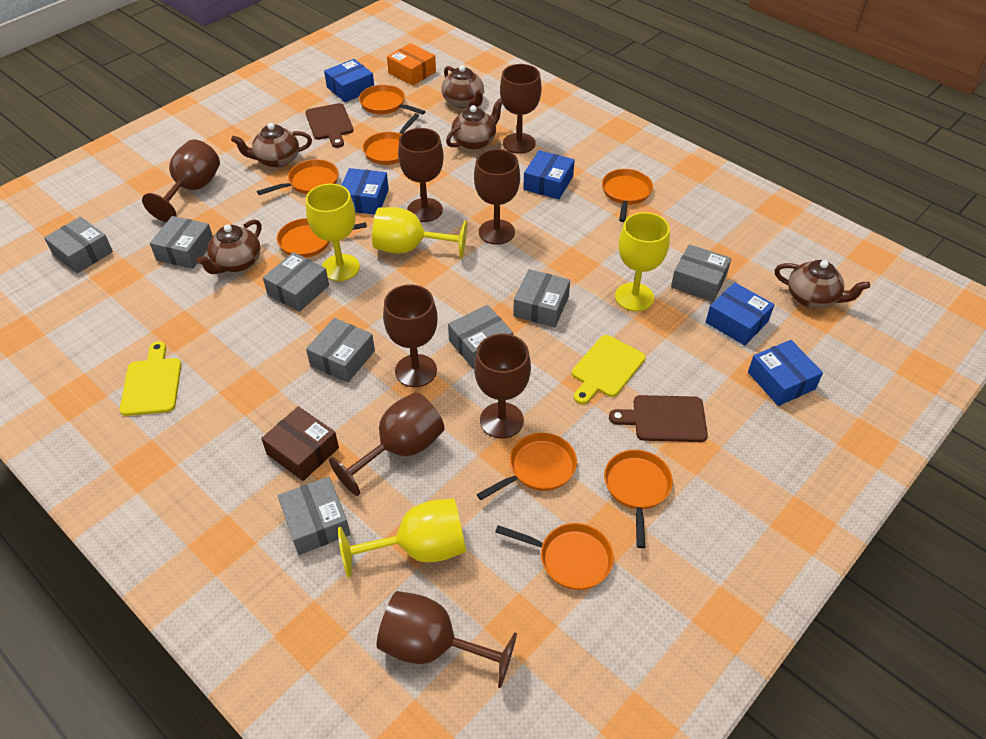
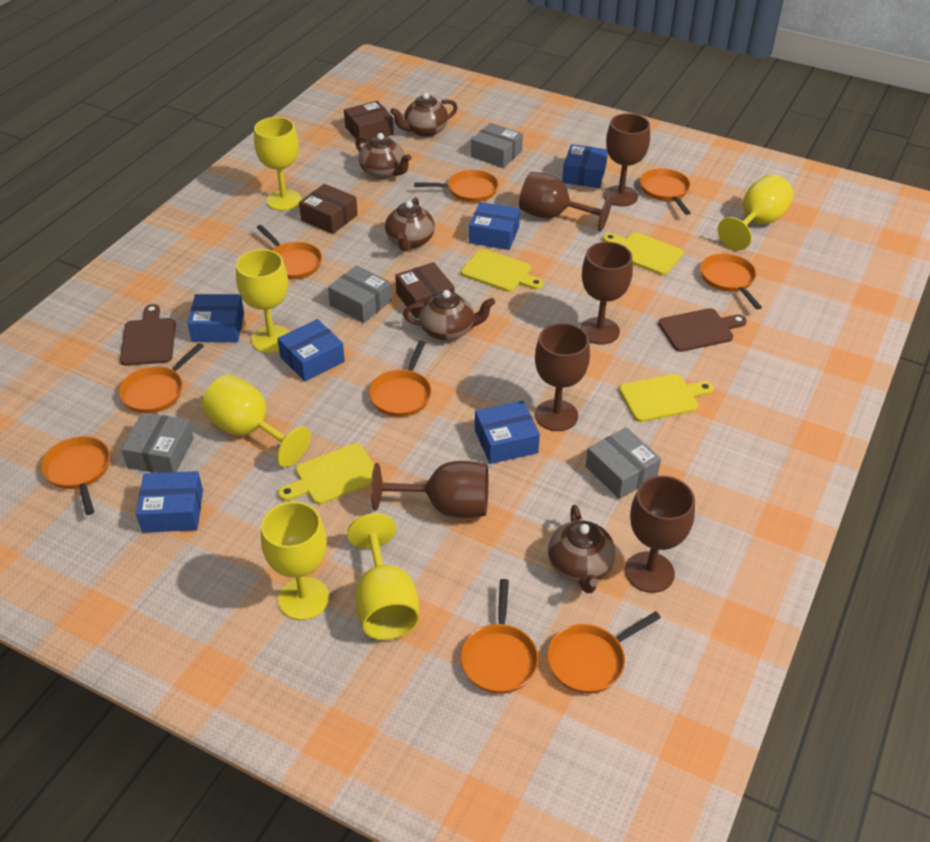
blue box: [324,59,374,102] [341,168,389,214] [523,150,575,199] [706,282,774,345] [748,340,823,406] = 5 -> [136,471,203,533] [187,294,244,342] [277,319,345,381] [469,202,520,250] [475,401,540,464] [562,144,608,188] = 6
brown box: [261,406,339,481] = 1 -> [299,184,358,234] [344,101,394,144] [395,262,454,318] = 3
brown goblet: [142,139,220,222] [329,392,445,496] [376,591,517,688] [383,284,437,387] [398,128,444,222] [474,149,520,245] [474,334,531,438] [500,64,541,154] = 8 -> [371,461,488,518] [519,172,612,232] [535,323,590,431] [580,242,633,345] [604,113,650,206] [625,476,695,593] = 6
grey box: [44,217,113,273] [150,216,213,269] [263,252,329,312] [278,477,350,555] [306,318,375,383] [448,305,513,369] [513,269,570,327] [671,244,731,302] = 8 -> [121,413,194,473] [328,265,392,323] [471,123,523,168] [586,427,661,499] = 4
orange box: [387,43,436,86] = 1 -> none = 0
orange pan: [257,159,339,195] [277,218,367,258] [359,84,426,115] [363,113,419,165] [477,433,577,500] [495,523,614,590] [602,169,653,222] [604,450,673,548] = 8 -> [41,436,110,515] [119,343,204,413] [256,225,322,279] [369,340,431,417] [414,170,499,202] [461,579,539,694] [547,611,661,694] [640,168,691,215] [700,254,762,310] = 9
yellow cutting board: [119,341,181,416] [572,335,646,405] = 2 -> [278,443,374,505] [461,249,544,292] [603,232,684,275] [619,374,714,422] = 4
yellow goblet: [306,184,360,281] [338,498,466,578] [372,207,467,258] [615,212,670,311] = 4 -> [202,375,311,467] [236,249,290,353] [254,117,302,211] [261,501,329,620] [347,513,420,640] [718,174,794,250] = 6

